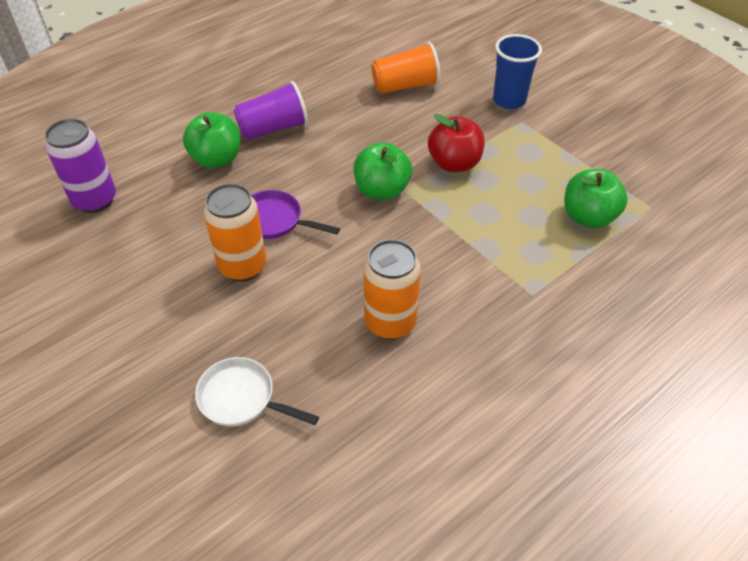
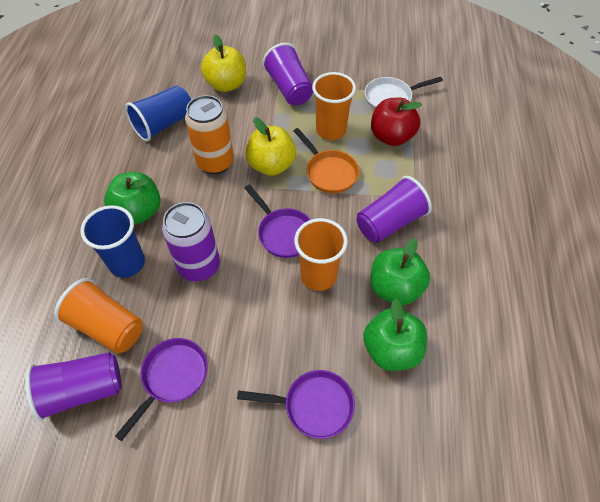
blue cup: [493,34,542,109] = 1 -> [80,205,145,278] [125,86,191,142] = 2
orange can: [204,183,266,281] [364,239,421,340] = 2 -> [185,95,234,174] = 1
orange cup: [371,42,440,94] = 1 -> [54,278,143,354] [294,218,348,291] [312,72,356,140] = 3
orange pan: none = 0 -> [294,128,360,193] = 1
purple cup: [233,81,308,140] = 1 -> [25,352,122,421] [262,43,313,105] [357,176,432,243] = 3
purple pan: [251,190,340,239] = 1 -> [115,338,208,441] [237,370,355,439] [244,185,311,258] = 3
yellow apple: none = 0 -> [201,35,246,92] [245,117,296,176] = 2

